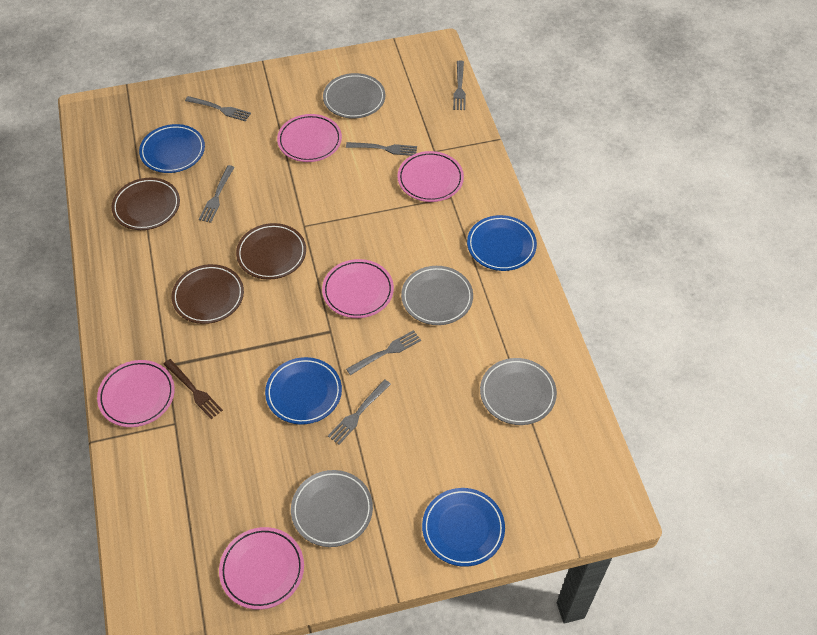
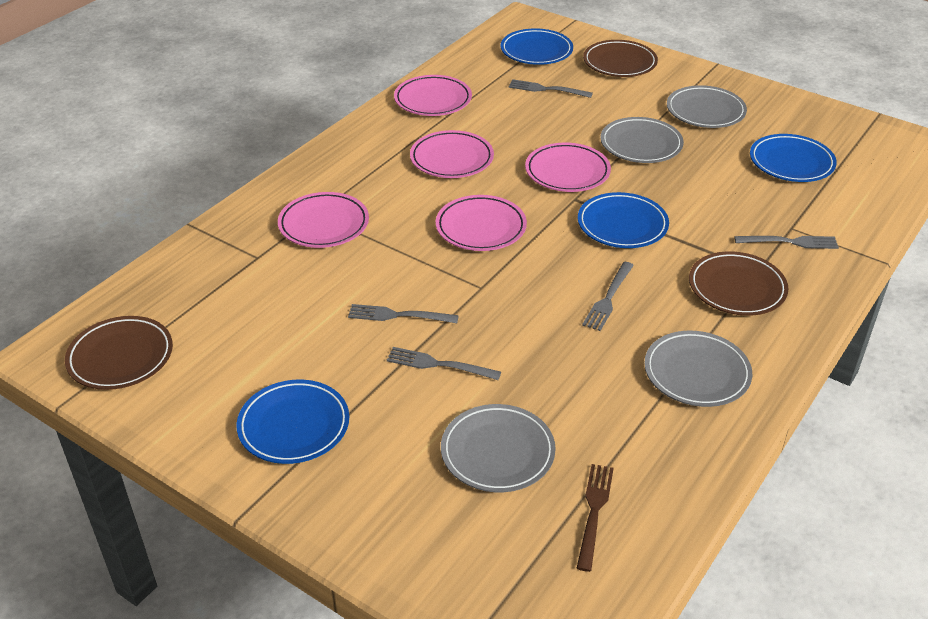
grey fork: [185,96,251,121] [199,165,235,223] [328,380,391,444] [346,142,417,156] [346,330,421,375] [453,60,466,110] = 6 -> [348,304,459,323] [387,347,501,380] [508,79,593,98] [582,262,634,331] [734,236,839,249] = 5

